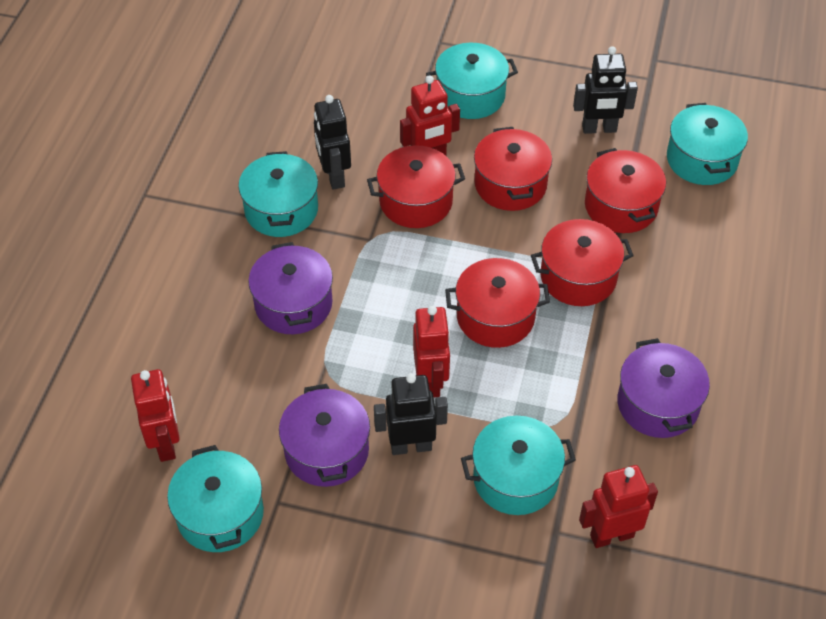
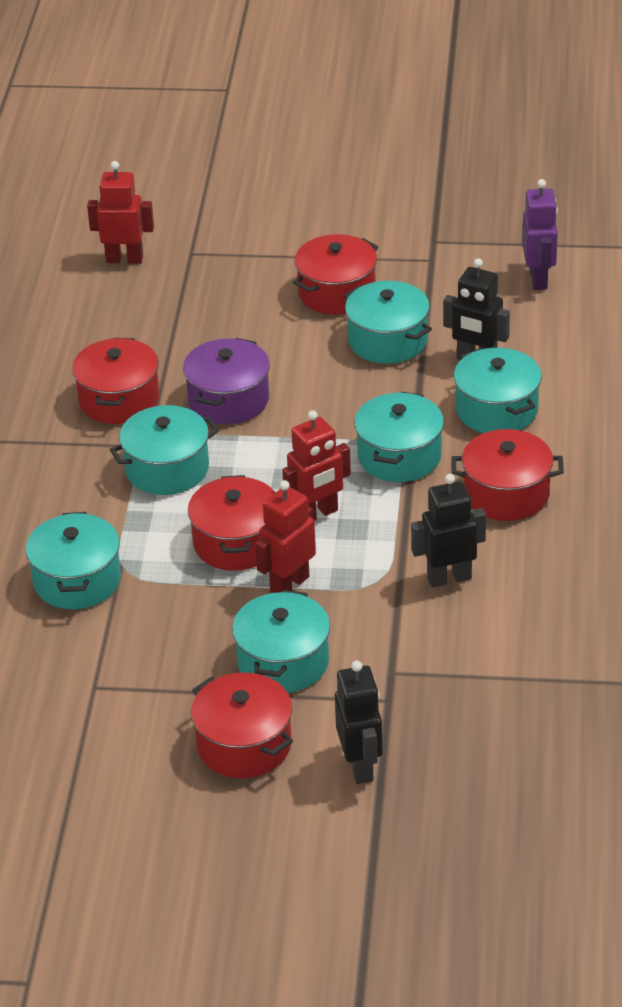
purple pot: [248,242,333,334] [279,384,370,487] [617,338,710,438] = 3 -> [183,338,270,424] = 1
purple robot: none = 0 -> [522,179,558,290] = 1
red robot: [131,369,180,462] [400,75,460,156] [413,306,450,397] [579,465,658,548] = 4 -> [87,161,154,264] [255,480,316,593] [282,410,351,521] = 3
turquoise pot: [167,445,264,552] [238,151,318,237] [426,43,518,119] [461,416,576,515] [667,103,748,185] = 5 -> [26,512,121,609] [110,405,219,495] [232,590,330,693] [344,281,432,364] [354,392,444,482] [454,348,542,433] = 6

